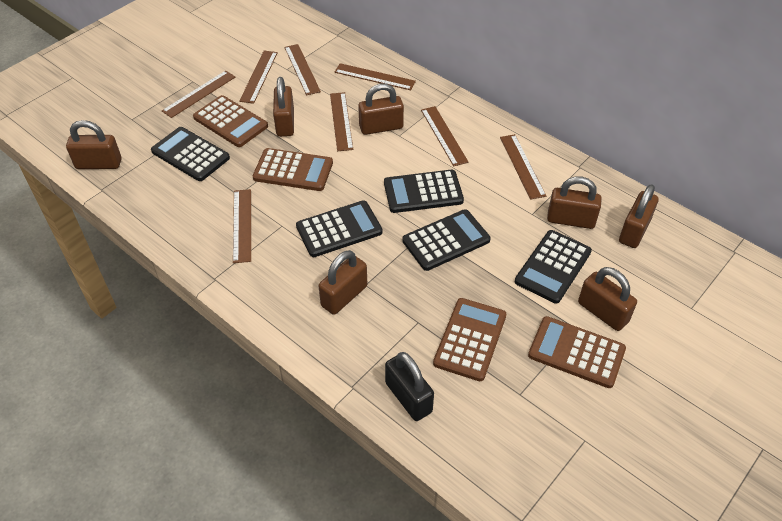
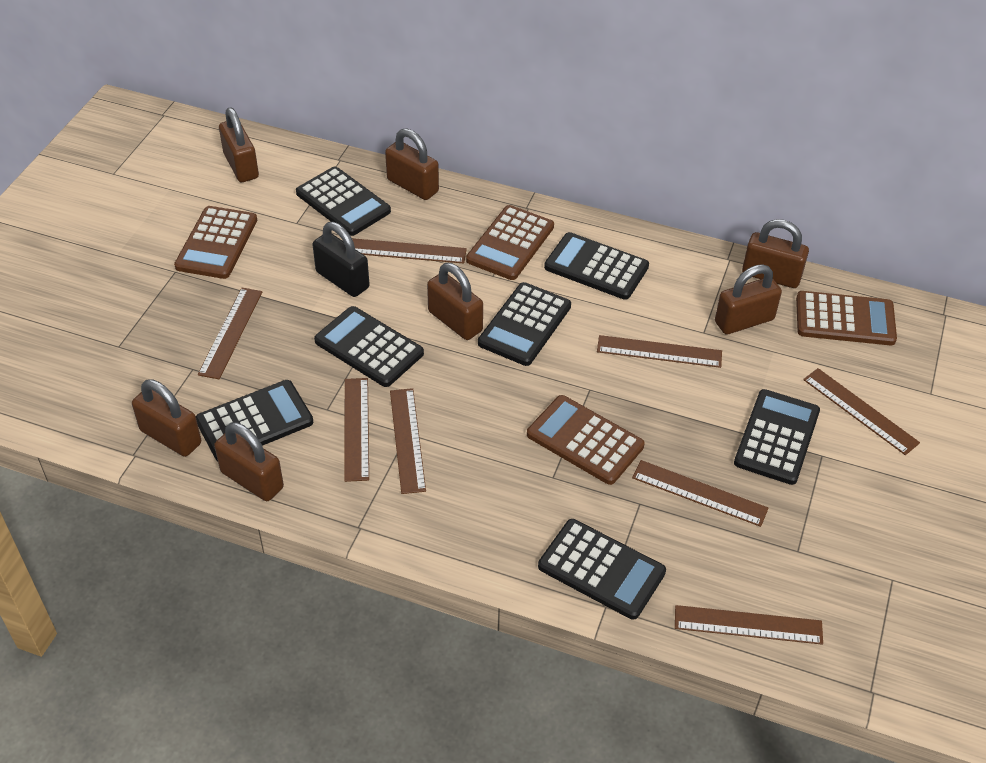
black calculator: [151,127,230,181] [296,200,383,257] [384,170,464,213] [402,209,491,271] [515,230,592,304] = 5 -> [196,380,313,461] [296,167,391,236] [314,306,424,387] [478,282,571,366] [538,519,666,620] [544,232,649,300] [734,389,820,485] = 7

